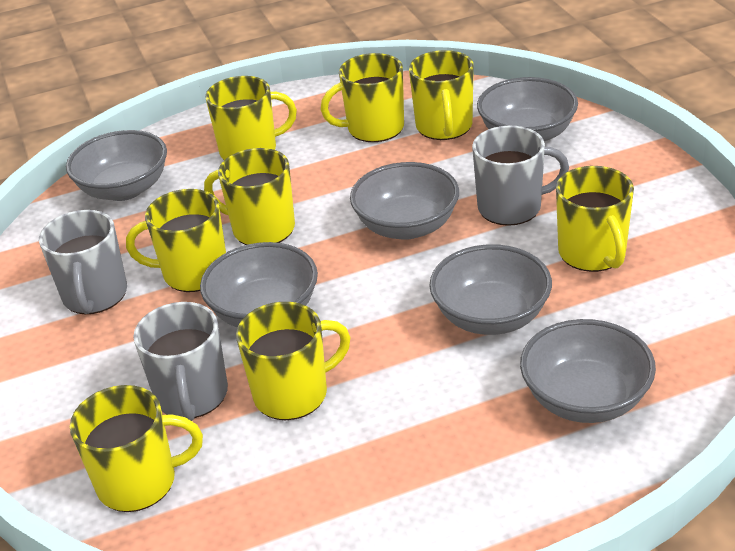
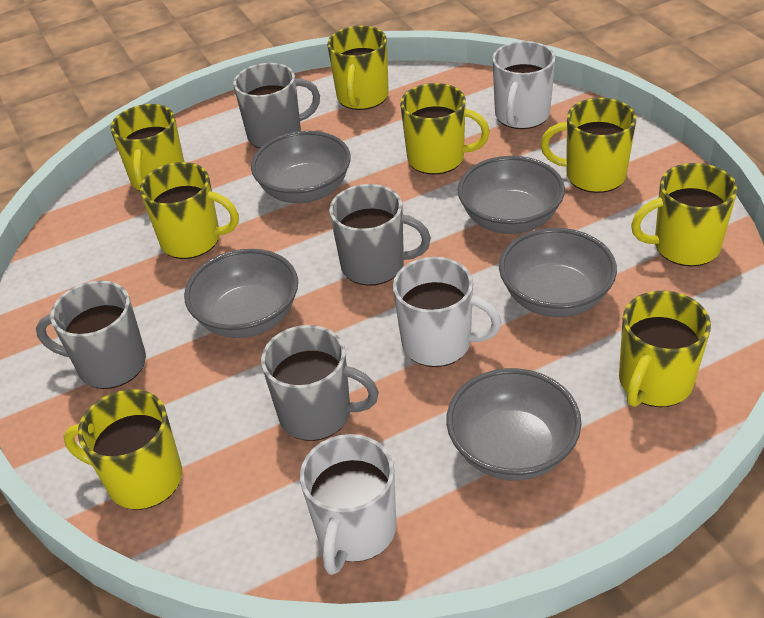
grey bowl: [66,130,167,201] [200,242,318,327] [350,162,459,240] [429,244,552,335] [477,77,578,141] [520,319,656,423] = 6 -> [184,249,298,338] [251,131,351,203] [446,368,582,480] [458,156,565,234] [499,228,617,317] = 5
grey mug: [39,210,127,314] [133,302,228,421] [472,126,569,226] = 3 -> [36,280,146,389] [233,63,320,149] [261,325,379,441] [329,184,431,286] = 4
white mug: none = 0 -> [300,434,396,575] [393,257,502,367] [492,41,556,129] = 3

